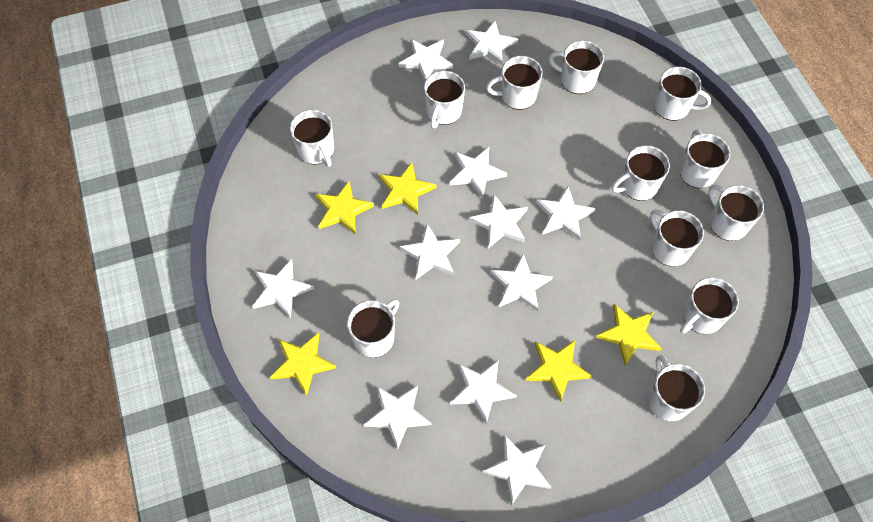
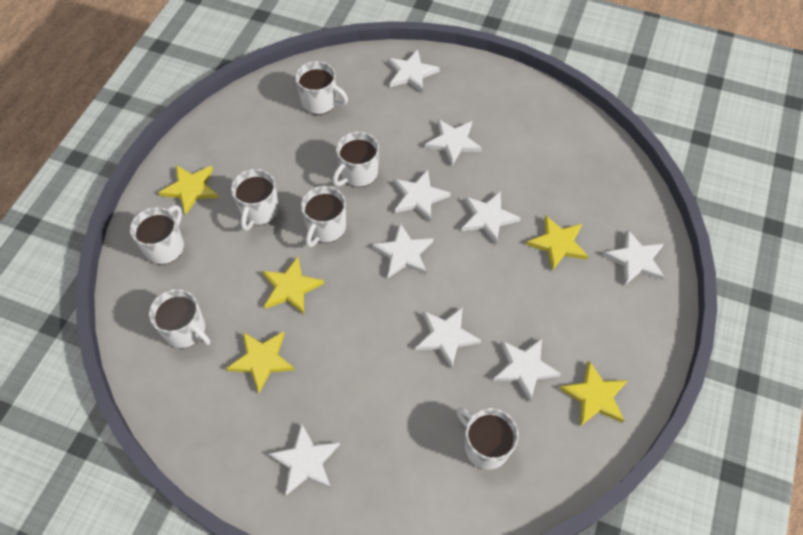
white mug: [290,110,334,167] [347,299,399,357] [424,71,465,129] [486,56,543,110] [549,40,604,94] [612,145,670,201] [648,355,705,421] [650,209,704,267] [654,67,711,121] [679,130,730,188] [680,277,739,334] [708,185,764,241] = 12 -> [130,205,184,265] [149,289,210,348] [231,169,279,231] [295,61,348,115] [301,186,346,248] [332,132,379,187] [457,407,519,470] = 7
white star: [252,259,314,318] [363,385,431,450] [399,39,453,82] [399,224,460,280] [449,147,507,199] [450,360,517,424] [465,21,518,65] [469,195,528,249] [483,435,551,506] [490,254,553,311] [535,187,596,240] = 11 -> [268,423,340,495] [372,223,433,278] [388,49,439,93] [394,170,451,221] [415,307,481,369] [425,119,482,166] [462,191,521,244] [493,338,561,401] [603,229,664,285] = 9

